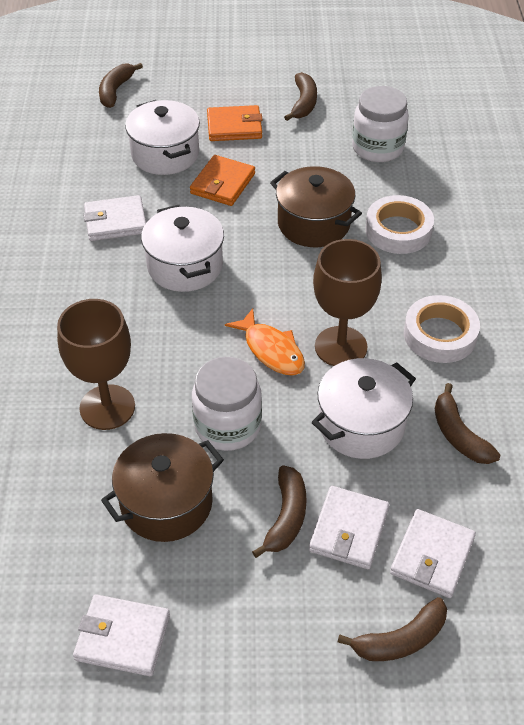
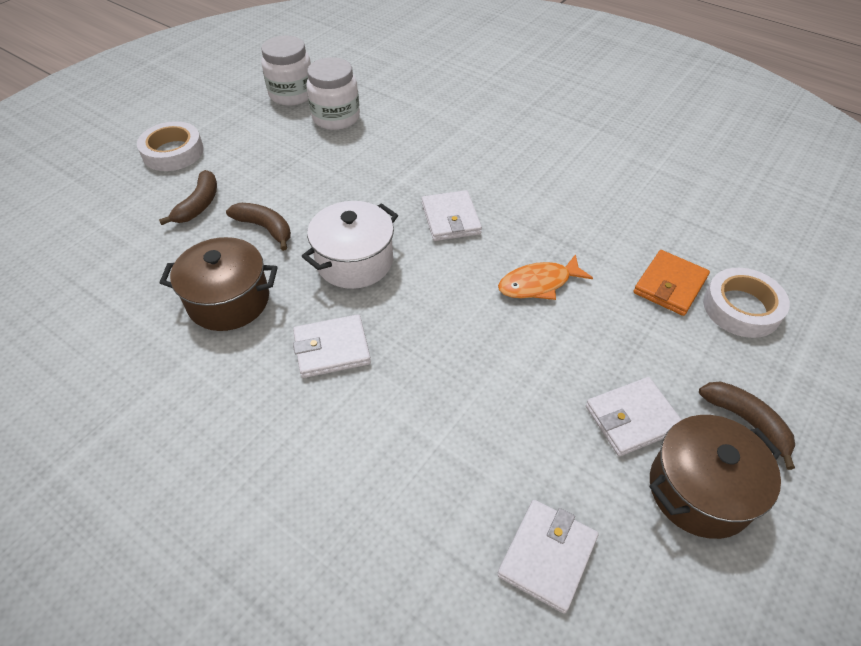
brown banana: [99,63,143,108] [252,466,306,558] [284,72,317,121] [338,597,447,661] [435,383,500,464] = 5 -> [159,170,217,225] [226,203,291,251] [699,382,795,470] = 3
brown goblet: [57,299,135,430] [313,239,382,366] = 2 -> none = 0
orange wallet: [190,155,255,206] [207,105,263,141] = 2 -> [634,250,710,316] = 1
white pot: [125,100,200,175] [141,205,224,292] [312,358,416,459] = 3 -> [302,201,398,289] = 1

